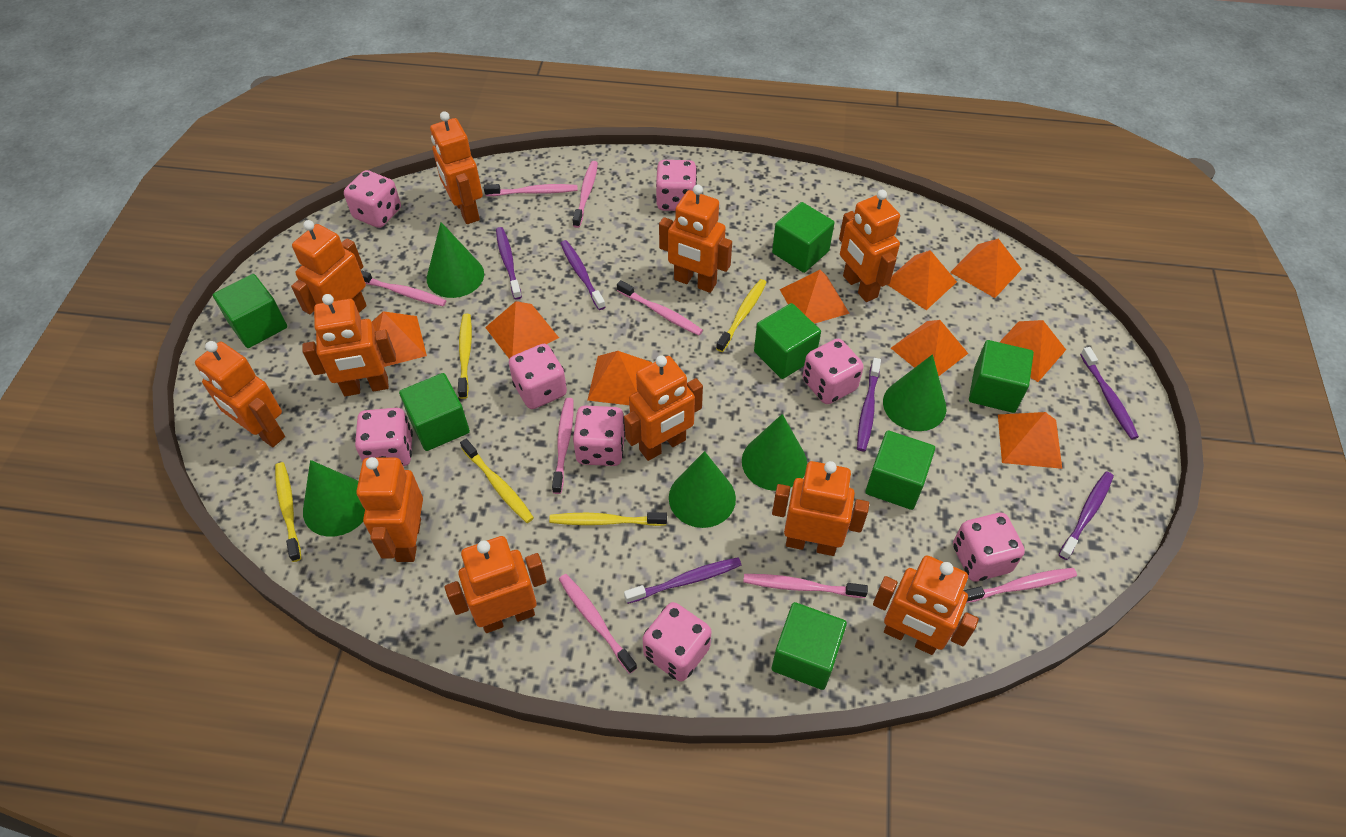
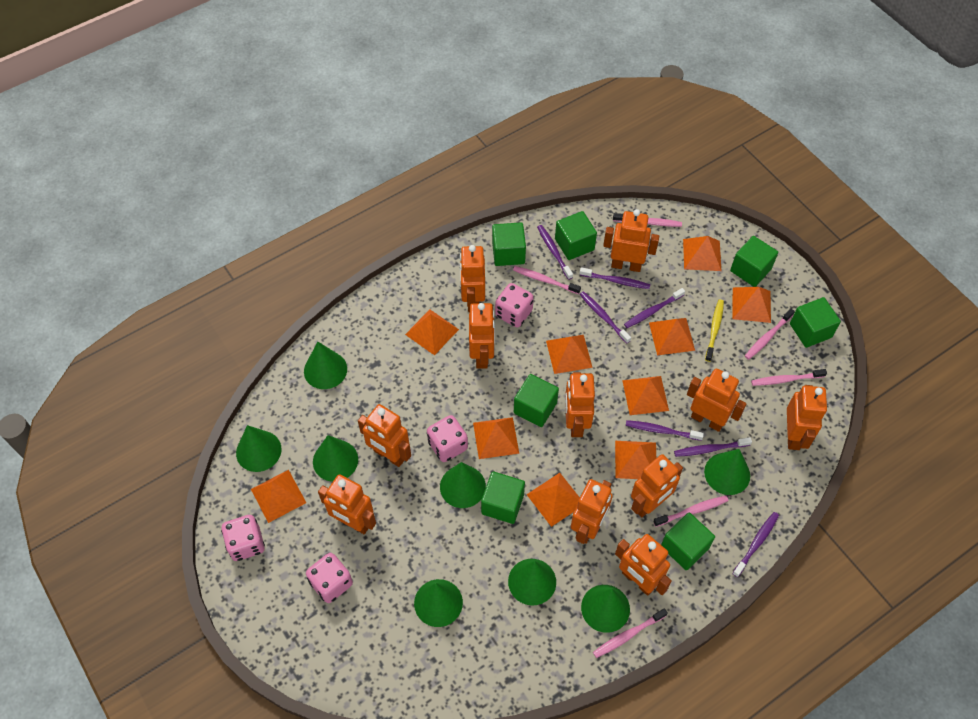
green cone: [303,460,365,537] [427,222,484,298] [669,451,736,528] [742,414,807,491] [883,354,947,431] = 5 -> [236,425,282,472] [304,342,347,389] [313,435,358,482] [414,579,463,627] [440,462,486,508] [508,559,556,605] [581,585,630,633] [704,449,750,495] = 8
orange pyramid: [372,311,427,367] [485,301,559,359] [588,351,652,405] [780,270,850,324] [887,250,957,310] [891,320,968,376] [950,239,1022,298] [998,412,1062,469] [1000,320,1066,382] = 9 -> [251,470,306,523] [405,309,459,355] [473,417,519,459] [527,473,580,527] [546,335,593,374] [615,441,656,479] [622,376,669,415] [649,318,695,355] [683,236,721,271] [733,287,771,323] = 10
pink dice: [344,170,401,228] [355,408,413,466] [509,344,567,409] [573,406,625,466] [643,602,711,682] [656,160,697,211] [802,339,864,404] [953,513,1025,582] = 8 -> [221,515,265,561] [306,553,353,603] [427,415,468,462] [495,283,534,327] = 4
pink toothbrush: [361,270,447,306] [484,184,578,196] [552,398,574,494] [559,574,637,674] [572,161,598,228] [617,280,703,336] [743,574,868,598] [963,568,1077,603] = 8 -> [513,266,581,294] [593,608,668,658] [613,213,682,227] [653,496,728,527] [745,309,795,360] [751,369,827,386] = 6
purple toothbrush: [496,227,522,300] [560,240,605,310] [624,557,741,604] [857,358,881,451] [1059,471,1114,560] [1080,347,1139,439] = 6 -> [537,225,573,280] [580,267,650,289] [580,291,631,343] [624,288,685,328] [626,420,704,441] [674,437,752,457] [732,512,779,577] = 7
yellow toothbrush: [275,462,301,562] [458,314,472,399] [460,439,534,523] [549,512,667,526] [716,279,767,352] = 5 -> [705,300,724,362] = 1

